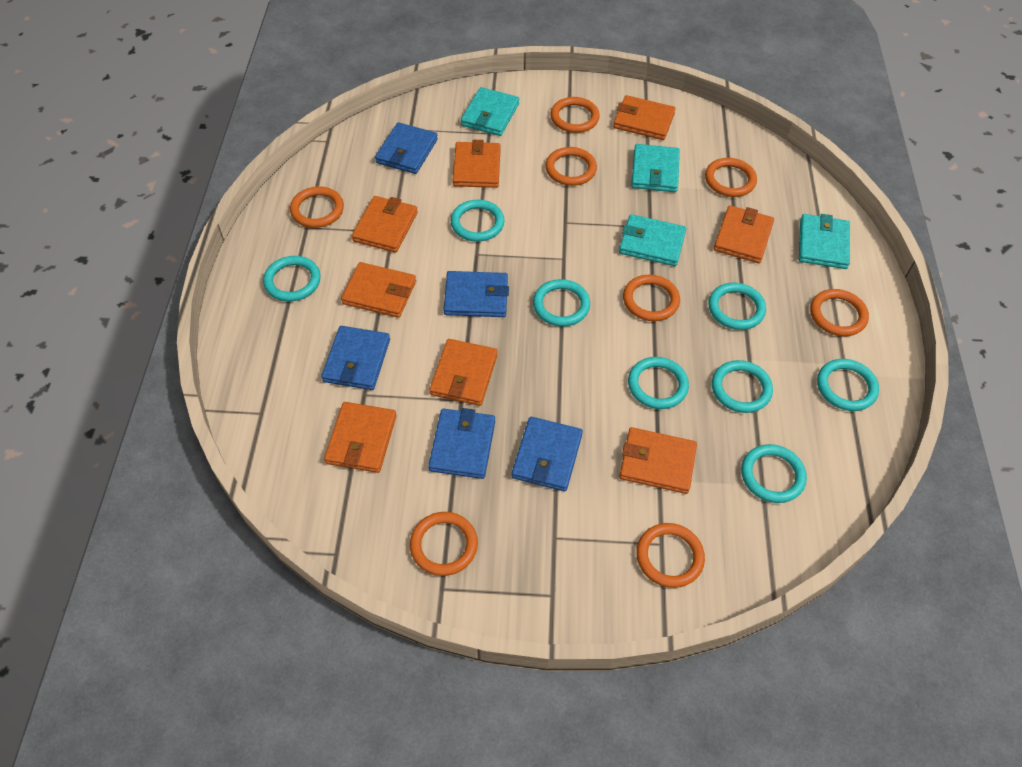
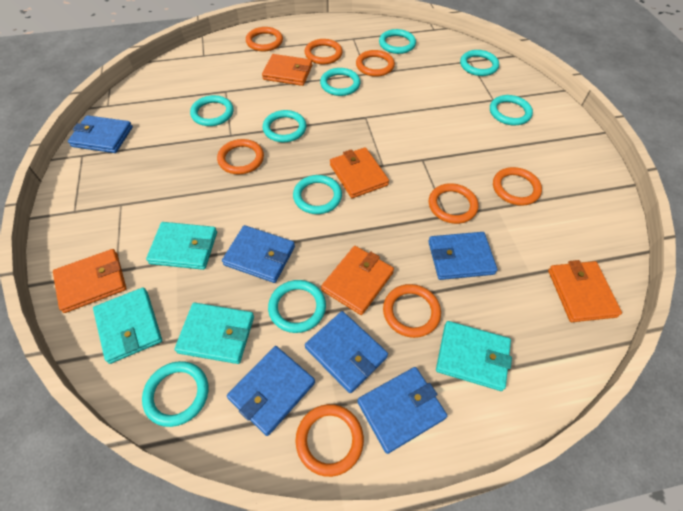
blue wallet: [321,326,390,390] [375,122,438,174] [428,408,495,479] [444,271,509,317] [512,417,583,492] = 5 -> [68,115,133,153] [222,225,295,283] [227,346,315,436] [305,311,388,393] [357,367,447,454] [428,232,498,280] = 6
orange wallet: [324,402,397,473] [341,262,416,318] [352,196,418,253] [429,339,498,406] [452,140,501,188] [613,95,676,140] [619,427,697,494] [714,205,774,263] = 8 -> [53,249,126,313] [262,54,312,86] [321,246,394,315] [330,147,389,198] [548,260,622,322] = 5
turquoise ring: [263,256,321,302] [451,200,504,242] [533,279,590,326] [628,357,689,409] [709,283,766,330] [712,360,773,413] [741,444,807,503] [817,359,879,411] = 8 -> [142,361,208,427] [190,95,234,126] [263,110,307,142] [268,280,326,333] [293,175,342,214] [320,68,360,96] [379,29,416,54] [460,50,499,76] [490,95,533,126] = 9

